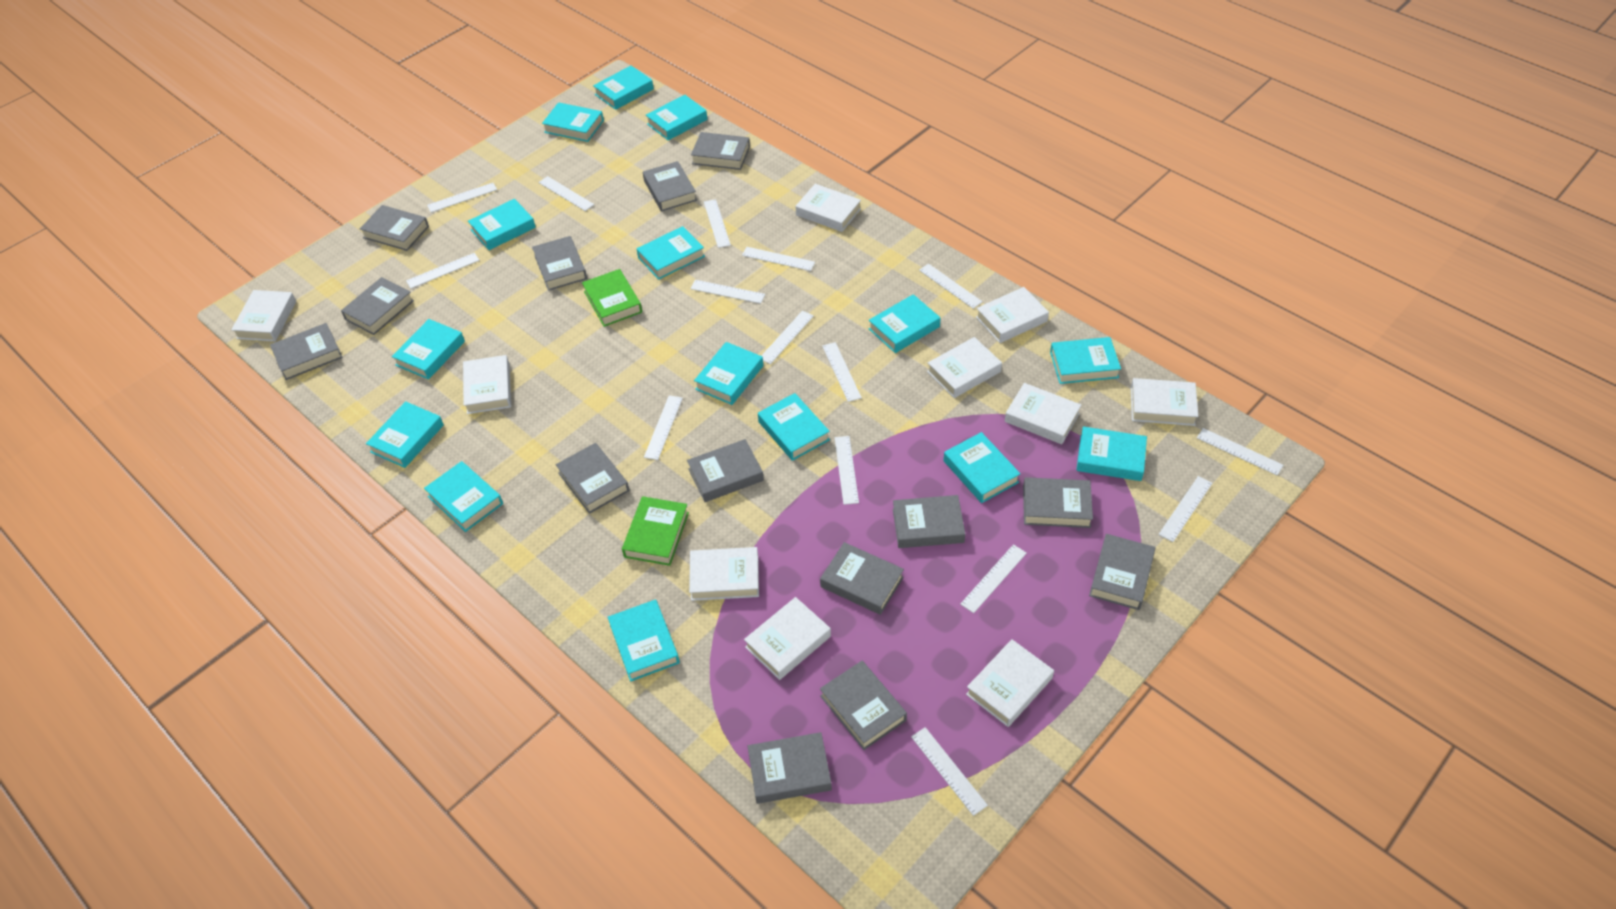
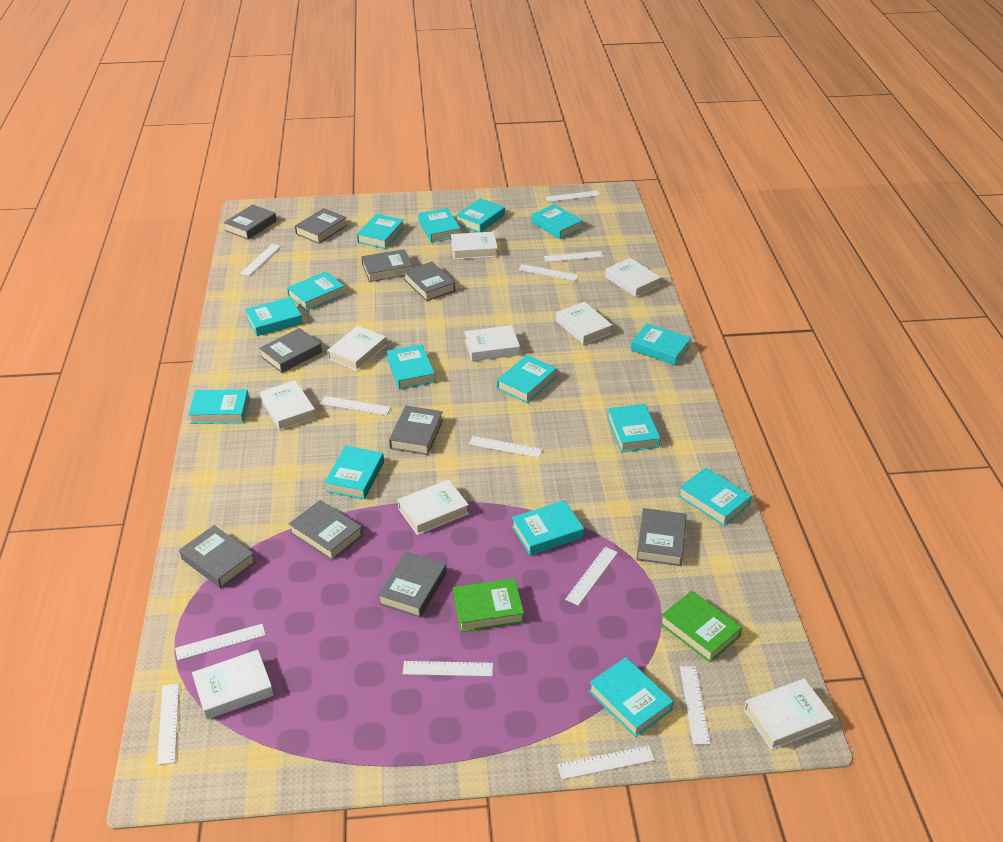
grey book: [270,323,343,380] [341,277,414,335] [360,205,429,251] [532,236,587,291] [556,443,629,514] [643,161,697,212] [687,439,764,502] [691,132,750,170] [747,732,832,804] [820,542,904,615] [820,661,907,750] [893,495,965,548] [1023,477,1093,528] [1089,534,1156,610] = 14 -> [179,525,255,588] [223,204,277,240] [259,328,322,373] [289,500,363,561] [295,208,347,244] [361,249,412,282] [378,551,447,618] [389,405,443,455] [403,262,455,301] [636,508,686,566] = 10
white book: [231,290,296,341] [463,355,511,414] [689,547,759,601] [744,597,831,680] [796,184,861,232] [927,337,1002,398] [966,639,1054,727] [976,287,1049,343] [1005,383,1081,444] [1131,378,1198,426] = 10 -> [192,650,274,720] [260,380,316,430] [327,326,387,371] [397,479,469,535] [451,231,498,260] [465,325,520,361] [556,302,613,345] [605,258,661,297] [744,678,834,750] = 9
white ruler: [406,253,480,289] [427,183,497,213] [538,176,594,211] [644,395,683,460] [690,280,765,304] [704,199,731,248] [742,247,815,271] [761,310,814,364] [822,342,862,402] [835,436,859,505] [911,727,988,816] [919,264,983,309] [960,544,1027,613] [1158,476,1212,542] [1197,428,1283,475] = 15 -> [157,683,179,765] [175,624,266,660] [240,244,281,276] [321,396,391,415] [403,661,493,677] [469,436,543,458] [518,264,579,281] [544,251,604,262] [546,190,601,202] [557,745,655,780] [565,547,618,606] [680,666,710,745] = 12

